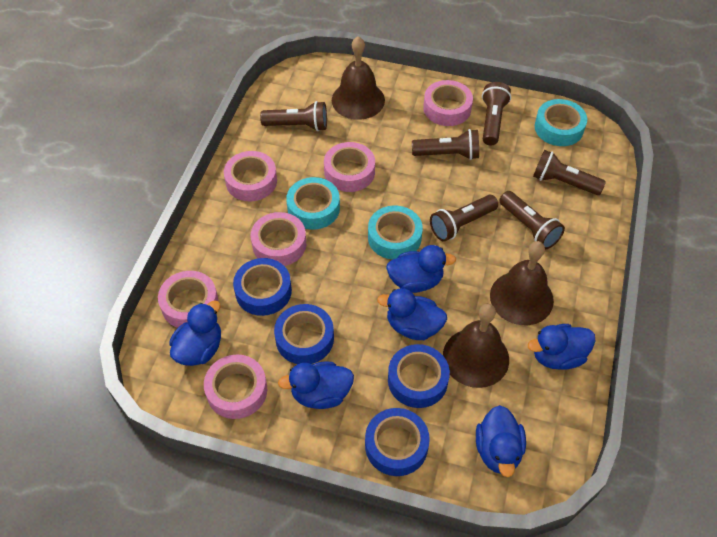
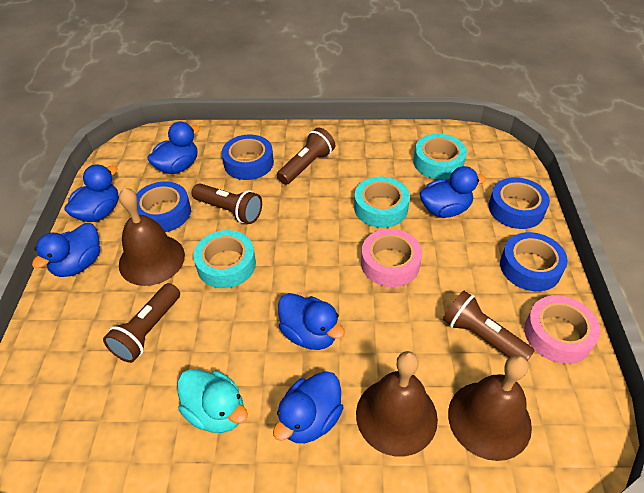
brown flashlight: [260,101,327,131] [412,129,479,160] [430,195,498,242] [482,82,511,145] [499,191,565,250] [533,150,606,195] = 6 -> [103,283,180,363] [192,183,262,224] [277,128,335,185] [443,291,535,361] = 4
pink tape: [158,271,219,328] [204,355,267,419] [224,151,277,201] [251,212,306,266] [324,142,375,192] [423,80,473,126] = 6 -> [361,229,422,287] [524,295,600,364] = 2
turquoise duck: none = 0 -> [178,369,248,433] = 1

